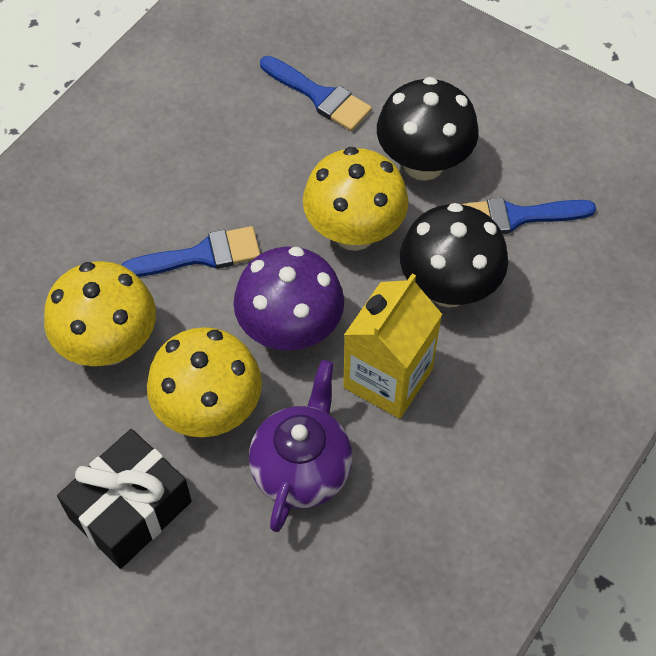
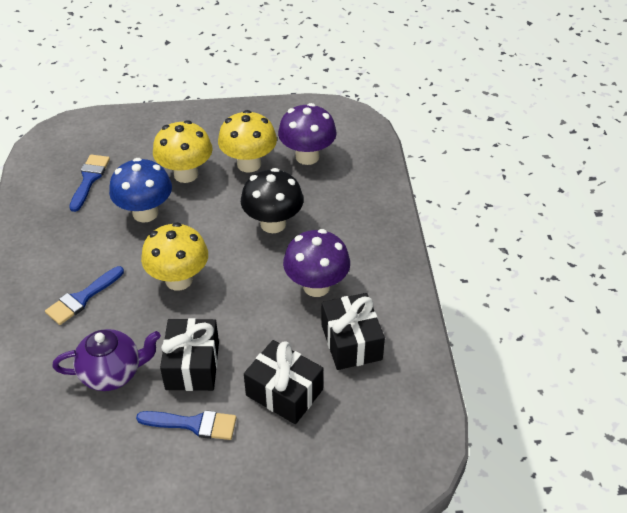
black gift: [57,429,192,569] = 1 -> [160,318,219,391] [244,340,323,424] [321,293,385,370] = 3
black mushroom: [377,77,479,181] [400,203,508,307] = 2 -> [241,168,304,233] = 1
blue mushroom: none = 0 -> [109,158,172,223] = 1
purple mushroom: [233,247,344,351] = 1 -> [278,103,337,165] [283,229,350,297] = 2
yellow carton: [343,273,442,419] = 1 -> none = 0

